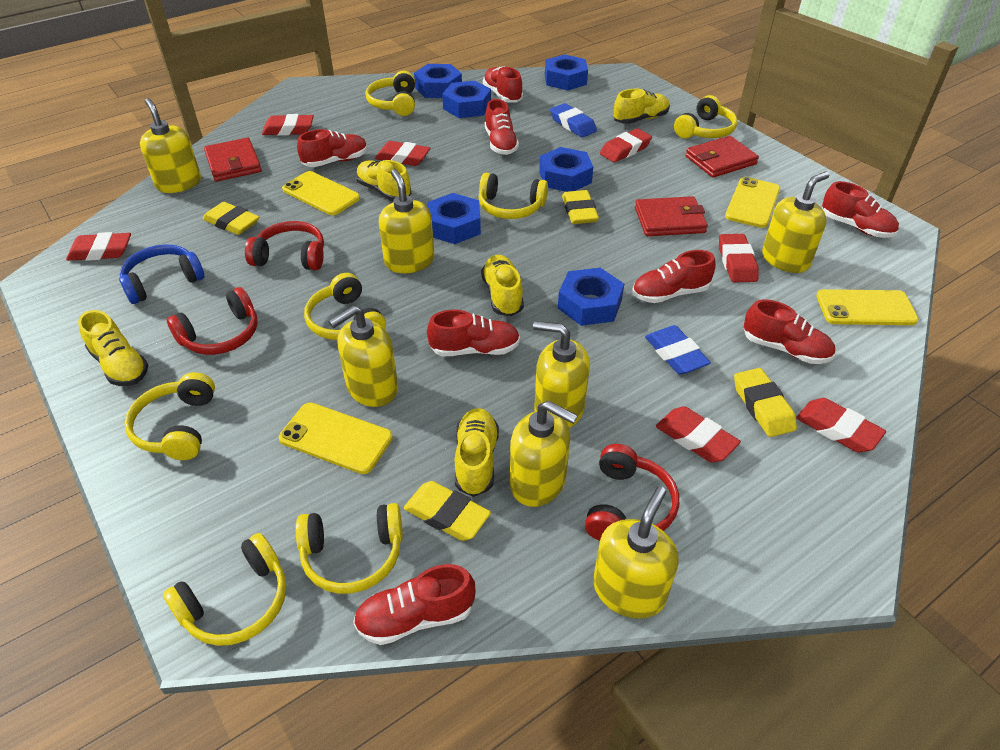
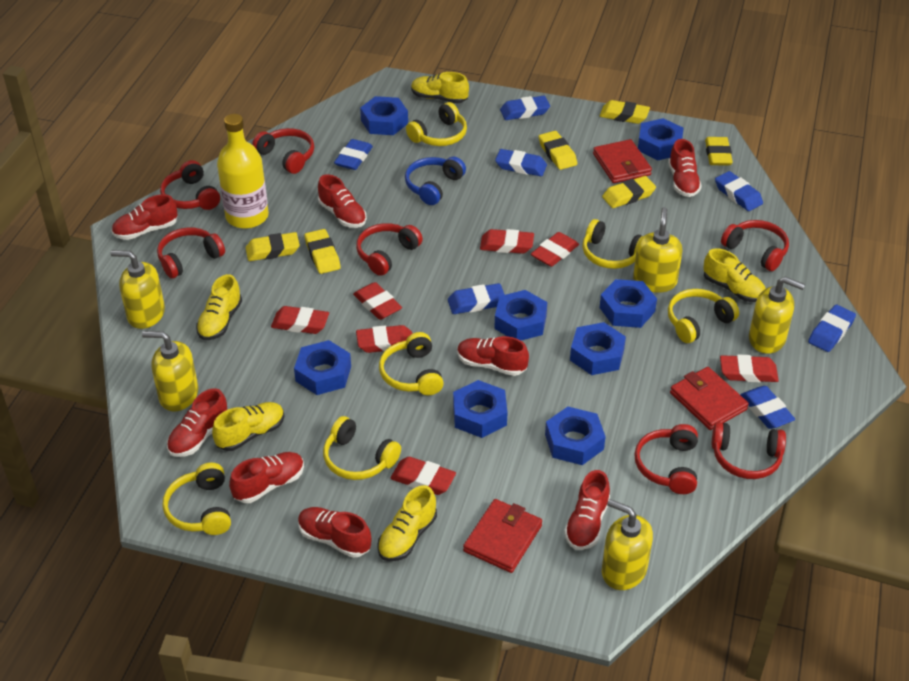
blue eraser: [550,103,597,137] [645,325,711,374] = 2 -> [334,139,373,170] [448,283,505,314] [495,149,547,176] [500,96,550,120] [715,171,763,211] [740,386,795,429] [808,305,856,352] = 7
blue nut: [414,64,462,98] [427,193,481,244] [442,81,491,118] [539,147,593,192] [545,54,588,91] [558,268,624,326] = 6 -> [294,340,351,395] [360,96,408,135] [453,380,508,438] [494,290,547,340] [545,407,606,465] [570,322,626,375] [599,279,657,328] [638,118,683,160] = 8
red headphones: [167,287,258,355] [245,221,324,270] [585,444,679,540] = 3 -> [157,228,225,278] [160,160,220,210] [252,128,314,174] [356,223,423,276] [634,424,698,494] [712,422,786,479] [721,220,789,271] = 7
yellow bottle: none = 0 -> [217,114,269,229] = 1
yellow eraser: [203,202,259,235] [404,481,491,541] [562,190,599,224] [734,368,797,437] = 4 -> [246,232,300,261] [304,229,341,274] [539,131,577,170] [600,100,650,124] [602,176,656,208] [705,137,733,165] = 6
yellow headphones: [124,372,215,460] [163,533,286,646] [296,503,403,594] [304,273,386,340] [366,71,415,116] [478,173,548,219] [674,95,737,139] = 7 -> [163,463,231,535] [323,416,401,480] [379,332,444,395] [406,102,467,146] [582,219,643,269] [668,289,739,343] = 6
yellow phone: [279,402,393,474] [282,171,360,215] [725,177,780,228] [816,289,919,325] = 4 -> none = 0
yellow soap dispenser: [140,98,201,193] [328,306,398,407] [379,169,434,273] [510,400,578,507] [533,321,590,428] [593,486,679,619] [762,171,830,273] = 7 -> [110,250,165,329] [142,331,198,411] [602,499,653,590] [633,207,683,293] [749,277,805,354] = 5

